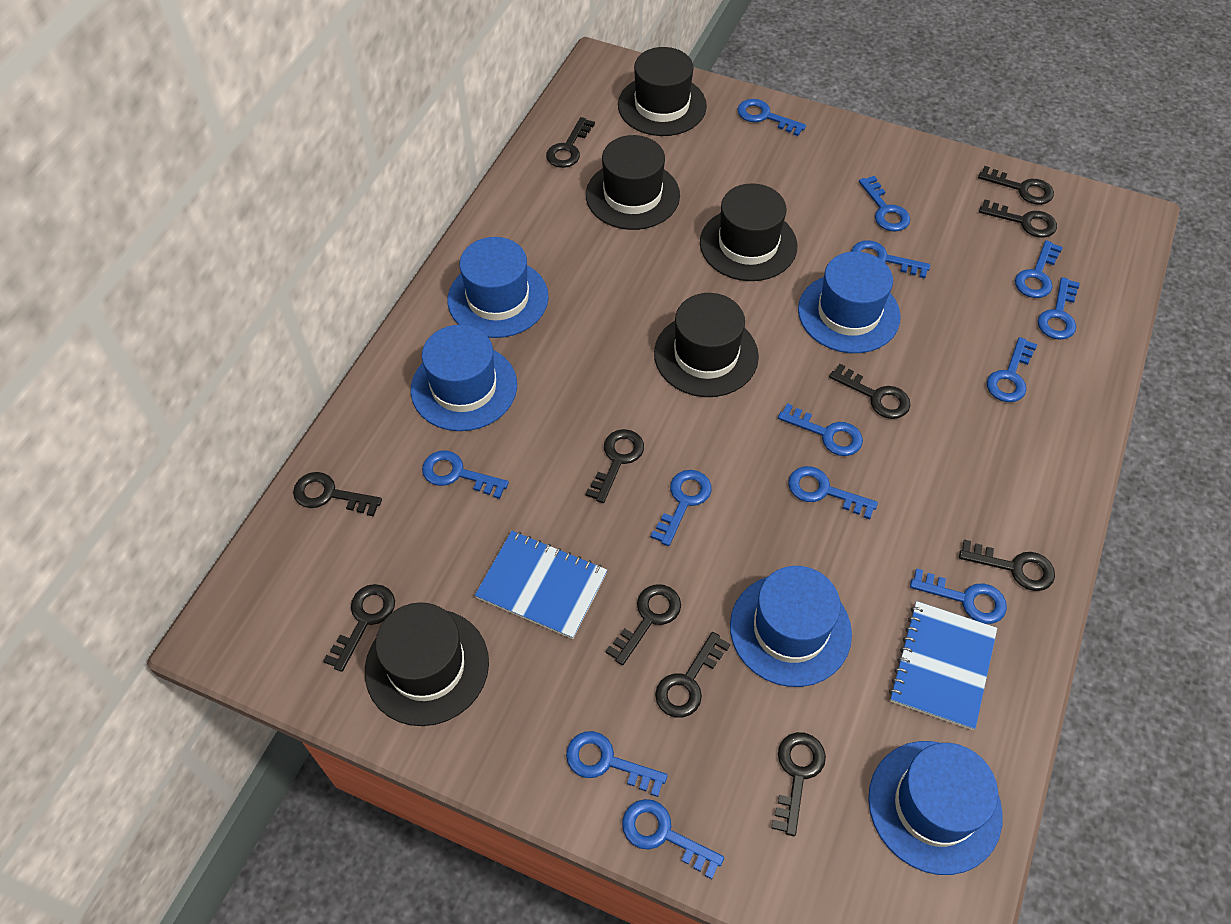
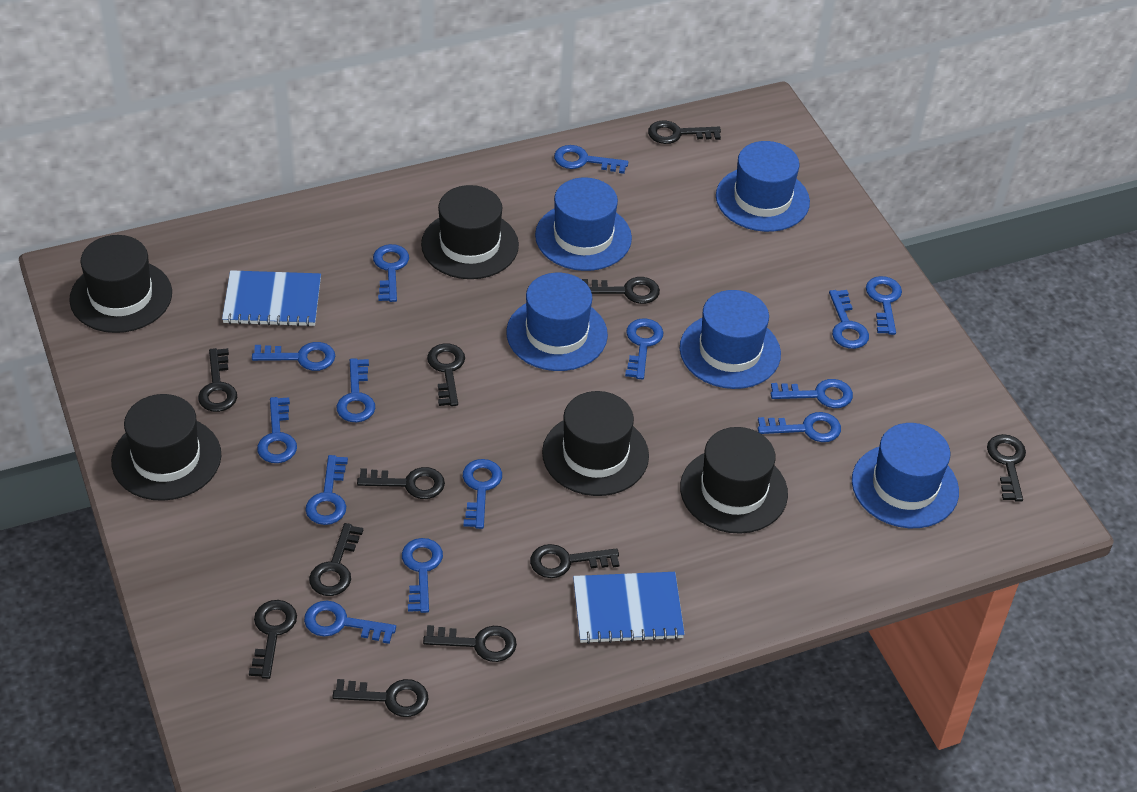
blue key: [422,450,509,499] [566,731,668,797] [622,799,724,879] [651,470,711,546] [737,99,806,136] [778,403,863,456] [788,466,878,519] [851,240,930,278] [859,176,910,232] [910,568,1007,624] [987,337,1037,402] [1015,240,1063,298] [1038,277,1080,340] = 13 -> [252,342,335,371] [257,397,297,463] [304,601,396,644] [305,455,348,525] [337,358,375,422] [373,244,409,302] [402,538,443,613] [463,459,502,529] [554,145,628,174] [625,319,663,379] [758,412,841,442] [771,379,853,408] [829,290,869,349] [866,276,902,335] = 14

